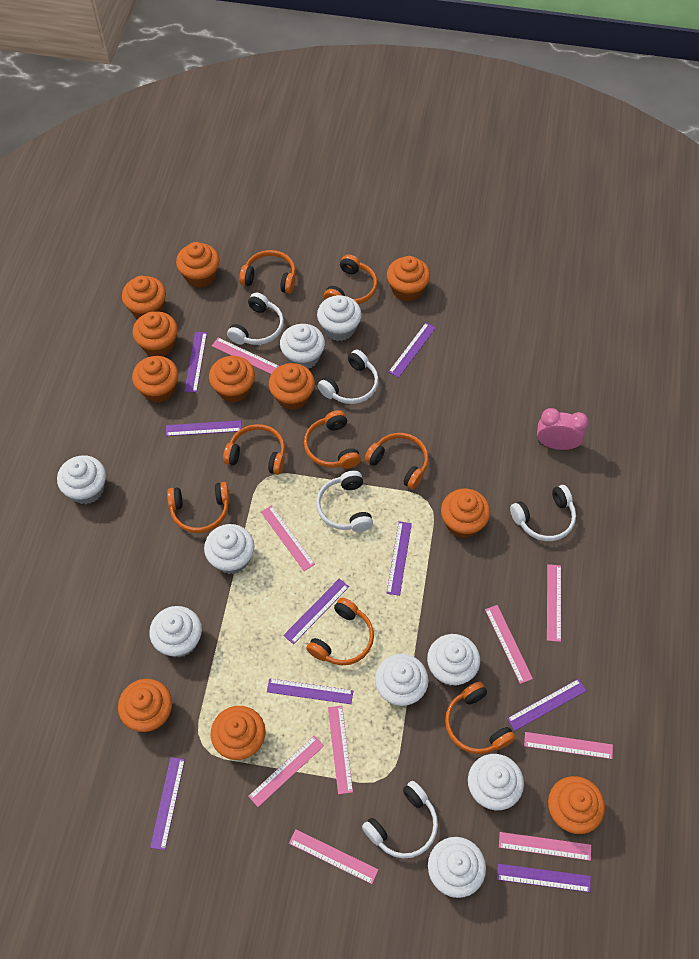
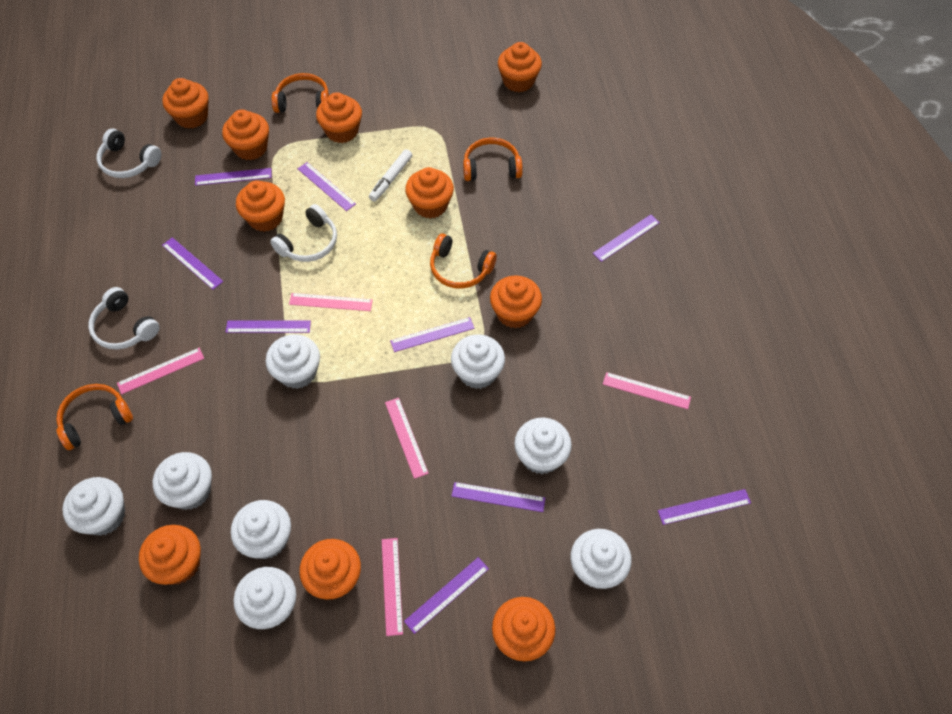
orange cupcake: [118,679,172,732] [122,276,166,318] [132,356,178,403] [133,311,178,356] [176,242,220,288] [209,356,255,403] [211,706,266,760] [269,363,315,410] [387,256,430,302] [441,489,490,538] [548,776,605,834] = 11 -> [139,525,201,585] [162,78,209,129] [222,109,269,160] [236,180,285,232] [299,539,361,600] [316,92,362,143] [405,167,454,218] [490,275,542,328] [492,597,555,661] [498,42,542,92] = 10
orange headphones: [167,482,230,533] [223,424,285,475] [239,250,296,293] [304,410,361,469] [306,598,374,665] [324,255,377,304] [365,433,429,489] [445,682,516,754] = 8 -> [56,384,133,450] [271,73,329,113] [430,234,497,289] [463,137,523,181] = 4
pink clock: [537,408,589,450] = 1 -> none = 0
pink ruler: [212,338,279,374] [248,735,324,807] [261,505,315,571] [289,829,378,884] [328,706,353,794] [485,605,533,684] [499,832,591,861] [524,732,613,759] [547,564,561,642] = 9 -> [117,348,204,394] [289,293,373,311] [382,538,403,636] [385,398,429,479] [603,372,691,409] = 5
white cupcake: [57,455,106,504] [149,606,202,658] [204,524,255,574] [280,324,325,369] [317,295,362,341] [375,654,429,706] [427,634,480,686] [428,837,486,898] [468,754,524,810] = 9 -> [62,477,125,536] [153,452,212,510] [231,500,291,559] [233,567,296,629] [266,334,320,389] [451,334,505,389] [514,417,572,474] [571,529,632,589] = 8
white headphones: [227,293,284,345] [316,470,373,532] [318,349,379,404] [362,781,438,858] [510,485,576,541] = 5 -> [88,287,160,349] [96,128,161,178] [270,204,337,262] = 3
white marker: none = 0 -> [369,149,412,202] = 1

